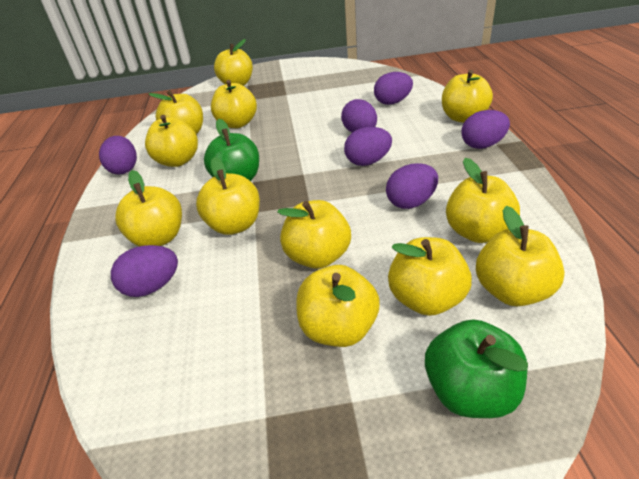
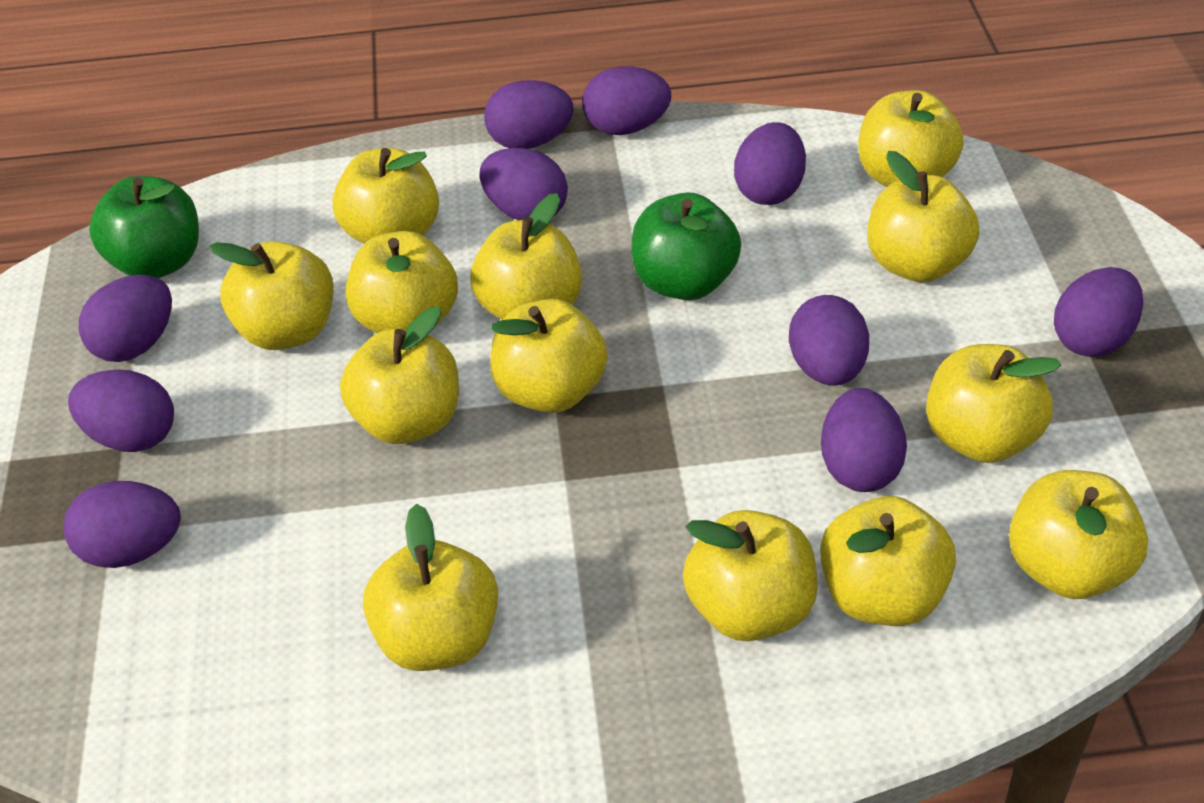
purple egg: [99,136,137,175] [111,245,178,297] [341,99,377,133] [344,127,392,166] [374,72,413,105] [386,163,438,209] [461,110,510,149] = 7 -> [63,481,181,568] [68,369,174,452] [79,275,172,362] [480,148,568,220] [484,80,573,149] [582,66,671,135] [734,122,806,205] [789,295,869,386] [821,388,907,492] [1054,267,1143,357] = 10
yellow apple: [115,170,182,247] [145,115,198,167] [148,90,203,135] [196,157,260,235] [211,80,257,128] [214,39,253,86] [277,200,351,269] [296,265,380,347] [388,237,472,316] [442,70,493,123] [446,158,520,243] [476,206,565,306] = 12 -> [209,241,333,350] [332,148,439,244] [340,307,459,444] [346,231,458,333] [363,504,498,671] [470,193,582,320] [490,299,608,413] [683,510,817,641] [820,496,956,626] [858,90,964,187] [868,151,979,282] [926,344,1061,463] [1009,470,1148,599] = 13

